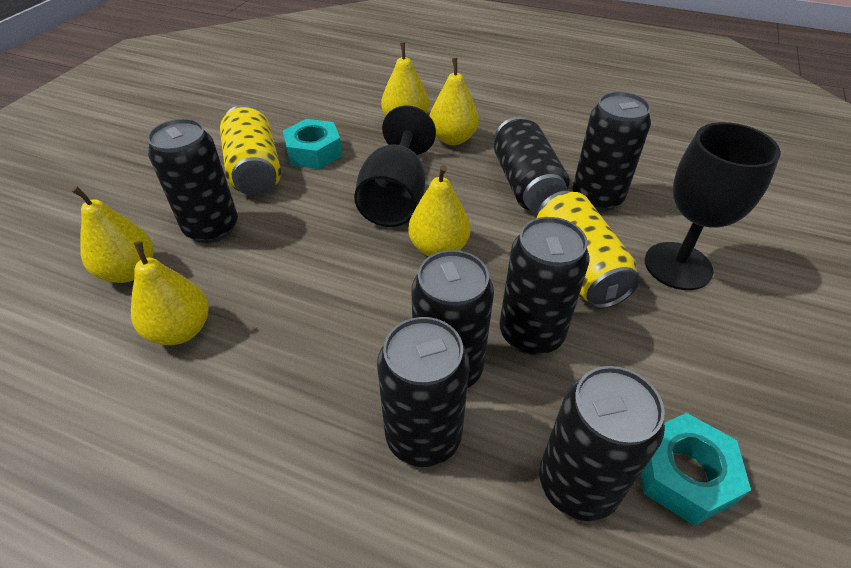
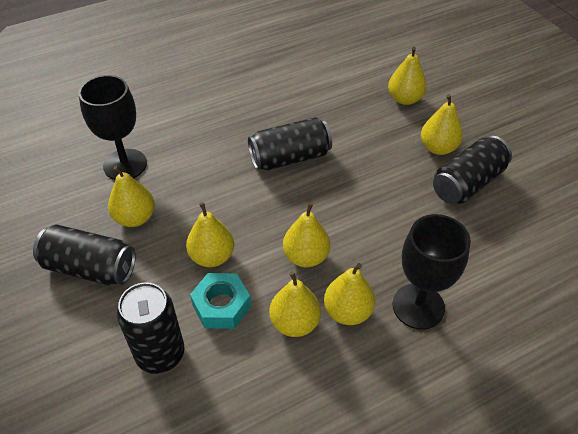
black can: [147,119,238,243] [377,317,469,467] [412,250,494,388] [494,116,570,212] [499,217,590,355] [539,366,665,521] [572,92,651,212] = 7 -> [33,225,136,286] [117,282,184,374] [248,117,332,170] [433,136,512,204] = 4
turquoise nut: [283,119,342,169] [641,413,751,526] = 2 -> [190,273,251,329] = 1
yellow can: [220,105,281,196] [536,191,640,309] = 2 -> none = 0
yellow pear: [72,186,153,283] [131,241,209,345] [381,42,429,116] [408,165,470,256] [429,58,479,145] = 5 -> [108,166,155,227] [186,202,234,267] [269,271,321,337] [283,202,330,267] [324,263,375,325] [388,47,427,105] [421,94,463,155] = 7

